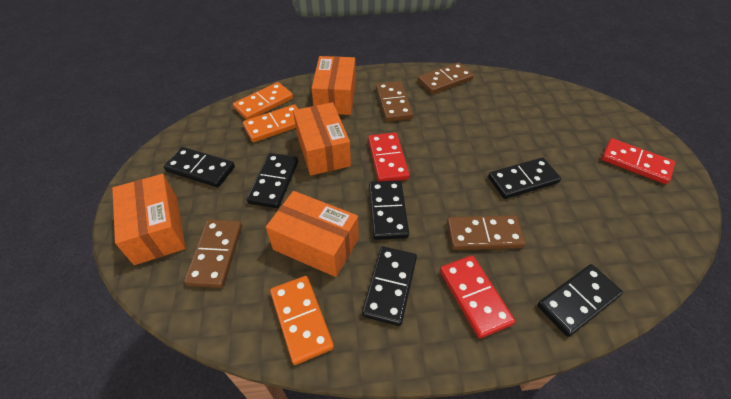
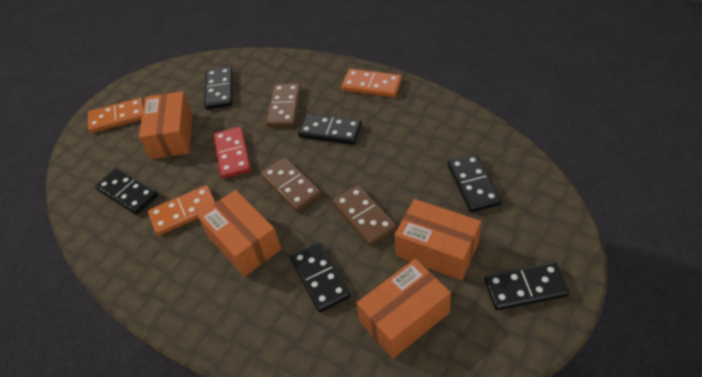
brown domino: [184,219,242,288] [376,81,413,122] [418,62,474,94] [447,215,526,250] = 4 -> [261,157,321,212] [266,83,301,127] [332,185,397,246] = 3
red domino: [368,132,410,181] [440,255,515,338] [601,138,675,184] = 3 -> [213,127,251,179] = 1

